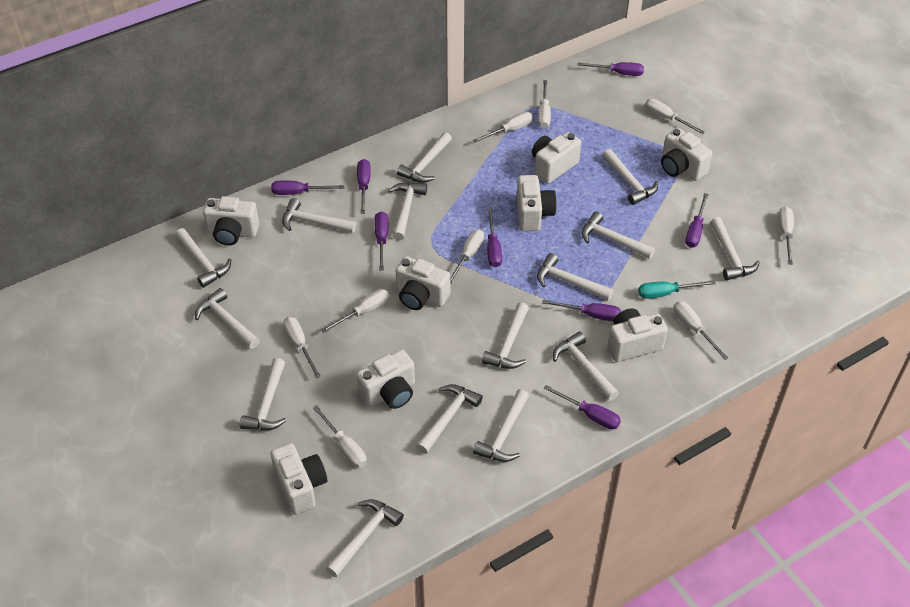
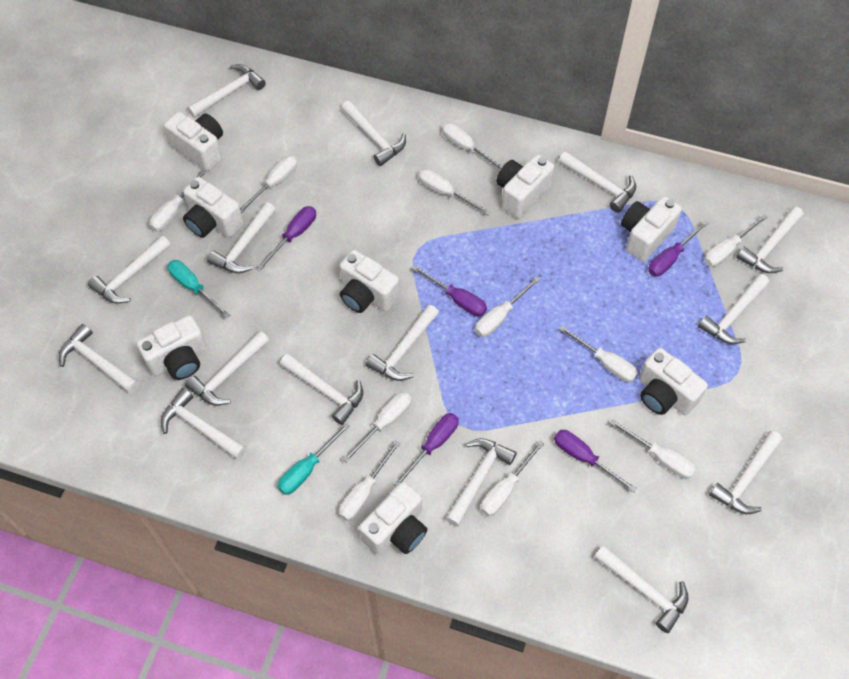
purple screwdriver: [271,180,345,195] [357,159,371,214] [374,211,388,270] [487,209,502,267] [542,300,621,322] [543,385,621,430] [578,62,644,76] [685,193,708,248] = 8 -> [257,206,316,270] [394,413,459,487] [412,265,487,317] [554,430,637,493] [648,220,709,277] = 5
turquoise screwdriver: [638,280,716,299] = 1 -> [167,260,230,319] [278,423,350,495] = 2
white screwdriver: [283,317,321,379] [313,405,367,468] [321,289,389,333] [450,229,484,285] [473,112,533,143] [538,80,551,128] [645,99,705,134] [674,301,728,360] [778,207,794,265] = 9 -> [149,169,207,231] [240,156,298,213] [339,440,401,521] [342,392,411,463] [419,169,491,215] [442,123,503,170] [475,276,540,337] [481,440,545,516] [559,325,638,382] [610,419,696,478] [705,214,768,267] = 11

